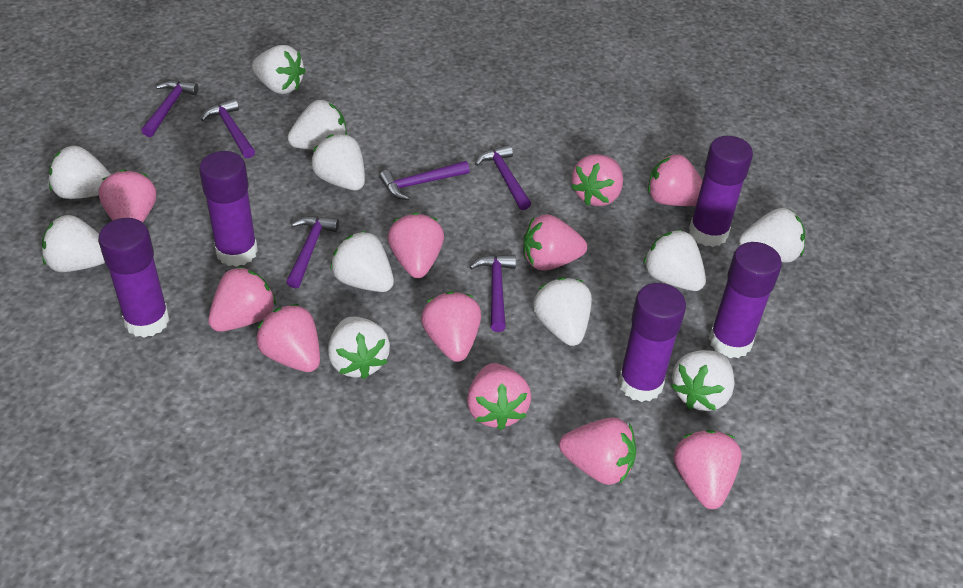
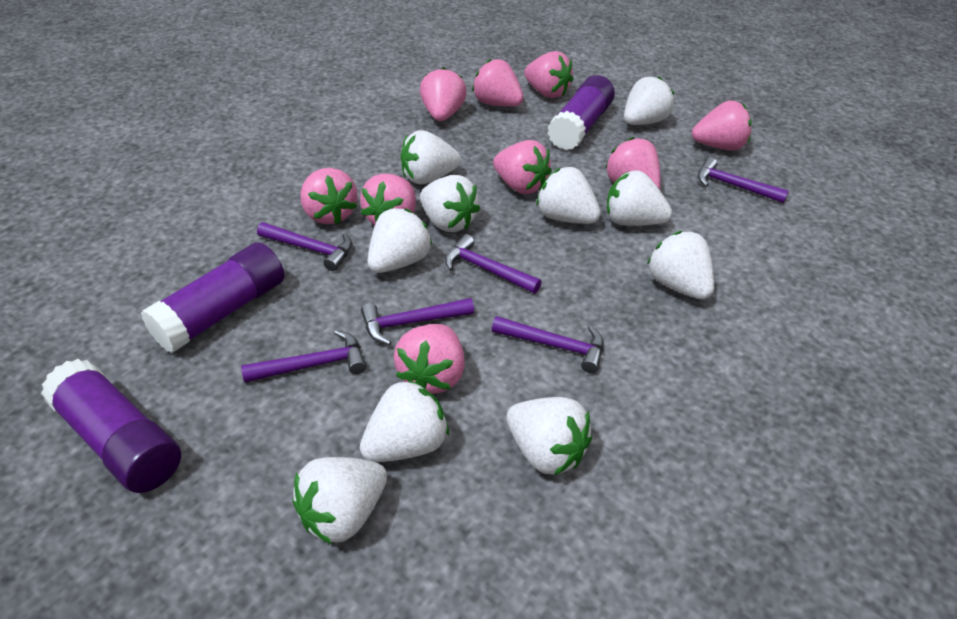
pink strawberry: [99,169,156,222] [208,266,276,332] [256,304,320,372] [387,212,444,278] [421,291,481,362] [467,363,531,430] [523,214,587,271] [559,417,636,485] [571,154,623,206] [648,154,702,206] [673,430,742,509] = 11 -> [300,168,357,224] [360,173,416,225] [394,324,465,394] [420,67,467,121] [472,59,524,107] [493,140,552,194] [524,51,573,98] [605,137,661,190] [692,100,752,151] = 9
purple glue stick: [98,218,170,337] [199,151,258,266] [618,283,686,402] [689,136,753,247] [709,242,782,358] = 5 -> [41,359,181,493] [141,242,285,353] [547,75,615,150] = 3
white strawberry: [42,215,105,272] [49,146,111,199] [252,45,306,94] [288,100,347,150] [311,134,365,190] [328,317,390,379] [330,231,394,292] [533,277,592,346] [643,230,706,291] [671,350,734,411] [739,208,805,262] = 11 -> [292,457,387,545] [360,379,449,462] [367,208,432,273] [400,130,461,185] [420,175,480,232] [507,397,592,475] [537,167,601,224] [607,170,672,226] [624,77,674,125] [647,231,714,300] = 10

